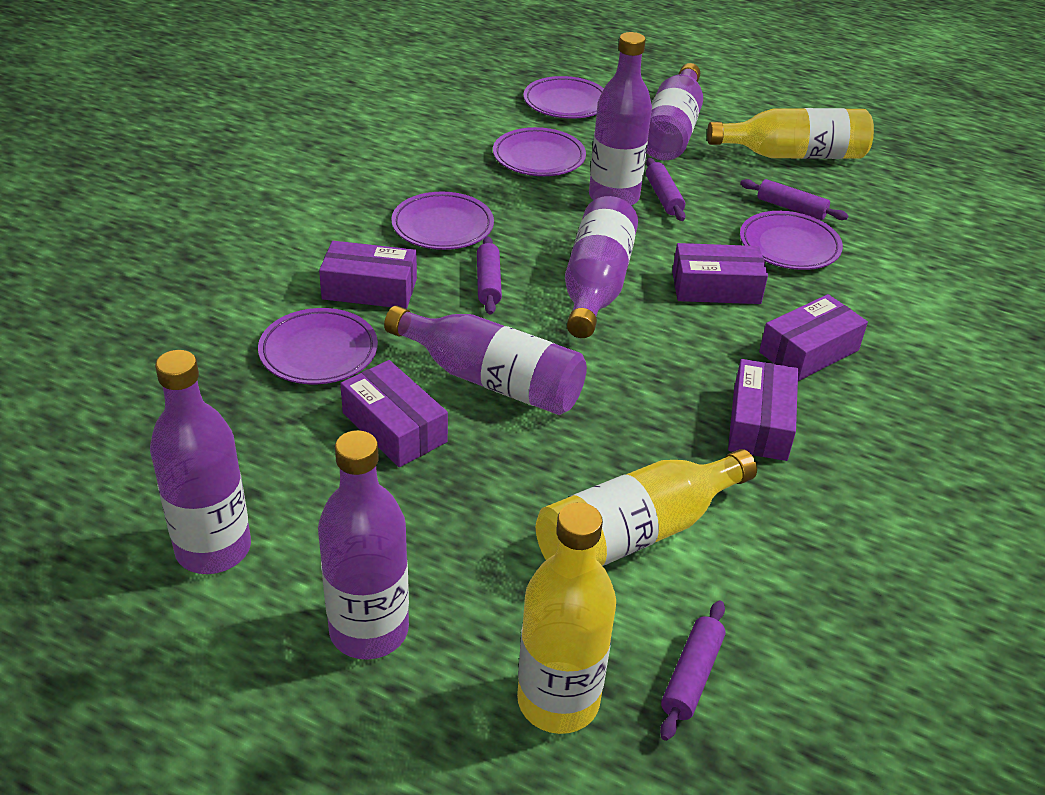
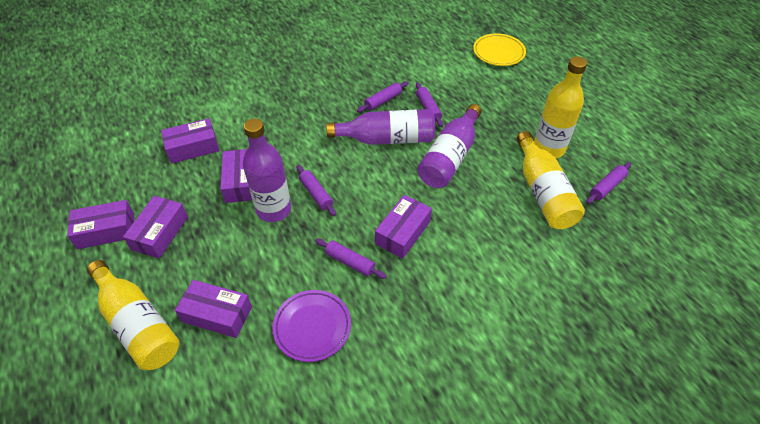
purple bottle: [150,350,251,574] [318,430,409,659] [384,306,587,415] [565,196,638,338] [589,32,652,206] [646,63,703,160] = 6 -> [243,119,291,222] [326,109,435,145] [417,104,482,188] = 3
purple box: [319,241,417,309] [340,360,448,467] [672,243,768,304] [728,359,798,461] [759,294,868,381] = 5 -> [67,200,134,249] [123,196,188,259] [161,118,219,164] [175,280,252,338] [220,149,252,203] [375,195,432,259] = 6
purple plate: [258,308,378,384] [391,192,494,250] [493,127,586,176] [523,76,604,119] [740,211,843,270] = 5 -> [272,290,351,362] = 1
purple rolling pin: [477,236,502,315] [646,158,686,221] [660,600,725,741] [740,179,849,220] = 4 -> [297,165,336,216] [315,238,386,279] [357,81,408,112] [416,83,443,127] [586,162,631,204] = 5
yellow plate: none = 0 -> [473,33,526,66] = 1

